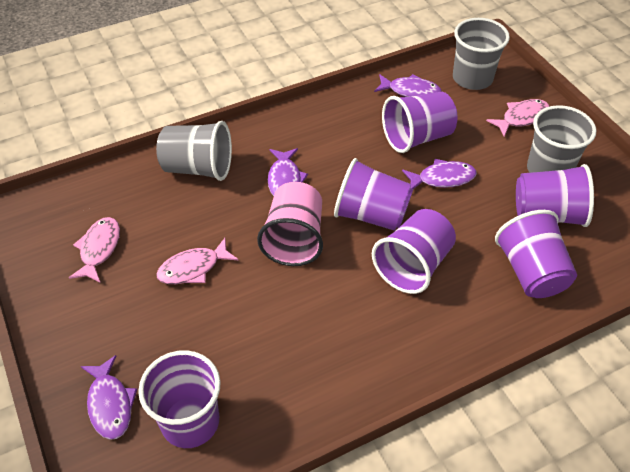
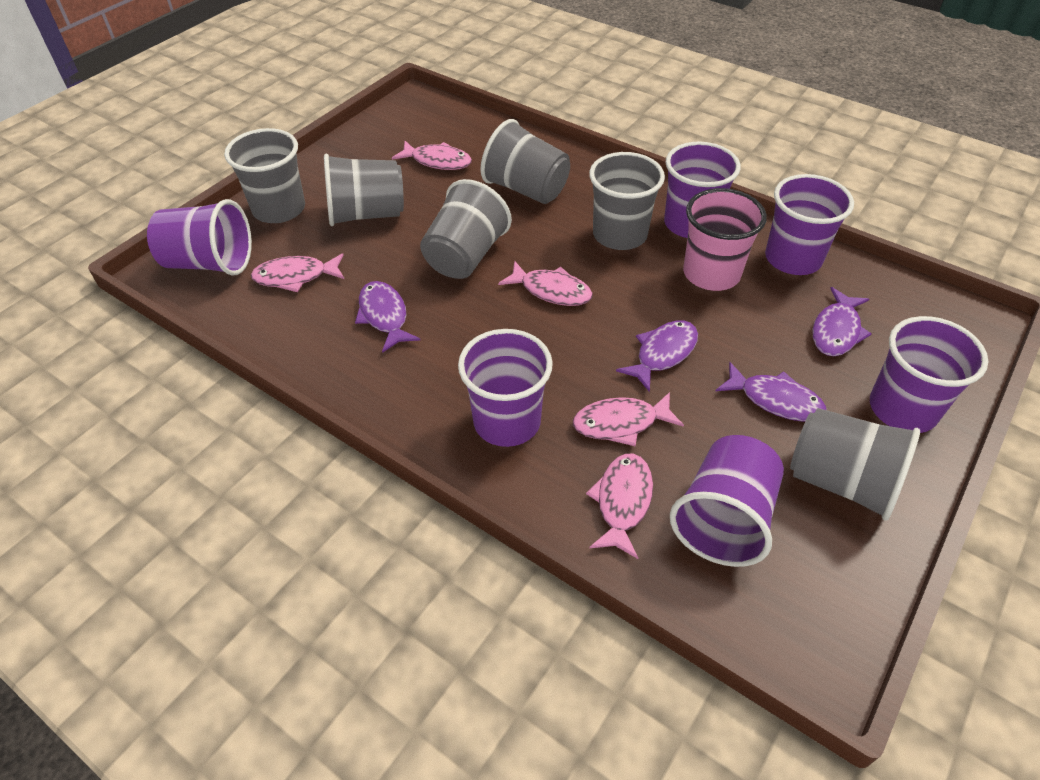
grey cup: [156,121,232,181] [453,18,510,90] [527,105,596,173] = 3 -> [224,128,305,223] [324,154,404,226] [420,179,512,279] [481,119,570,204] [589,152,665,250] [790,408,920,521] = 6
pink fish: [69,217,120,283] [156,238,238,284] [486,99,550,137] = 3 -> [251,253,344,292] [392,141,472,170] [498,261,593,306] [573,392,684,446] [586,454,653,559] = 5

